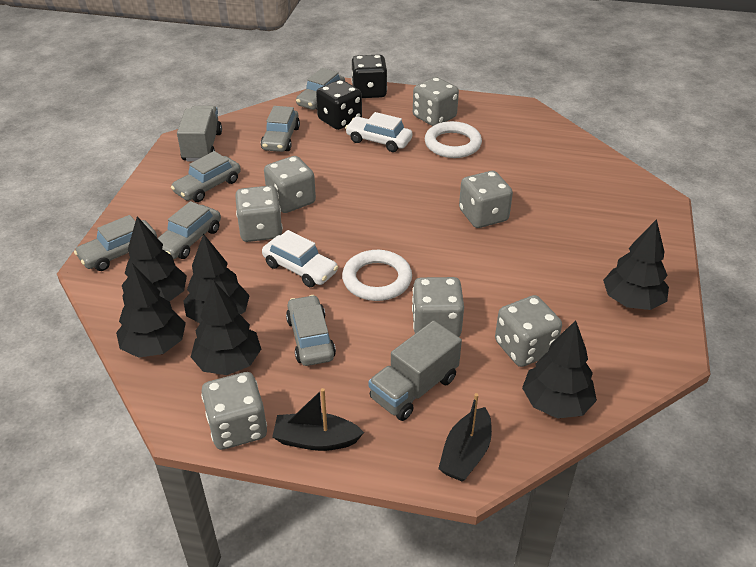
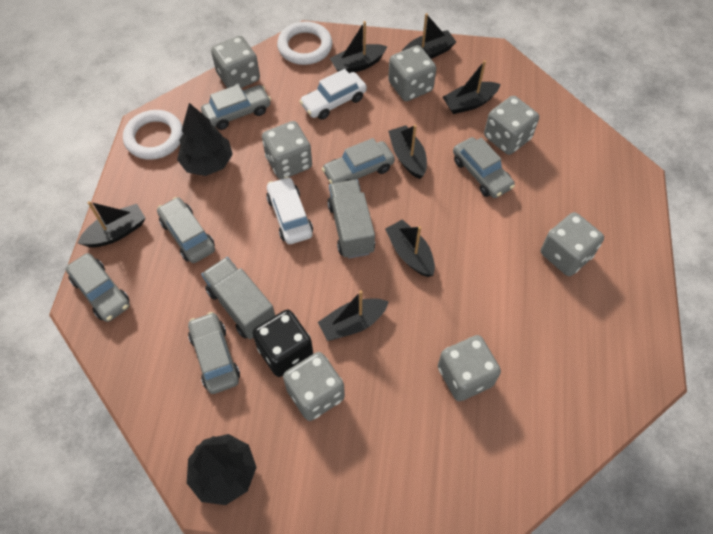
black boat: [272,388,364,451] [438,393,492,481] = 2 -> [78,201,145,247] [318,290,389,341] [330,21,387,73] [385,219,435,277] [388,125,427,179] [402,13,456,59] [443,60,501,114] = 7
black dice: [316,80,362,130] [352,55,387,98] = 2 -> [252,310,313,377] = 1
black tree: [116,263,186,358] [122,216,187,302] [183,234,250,323] [191,280,261,375] [522,321,597,419] [603,219,669,310] = 6 -> [177,103,233,176] [187,434,257,505] = 2

